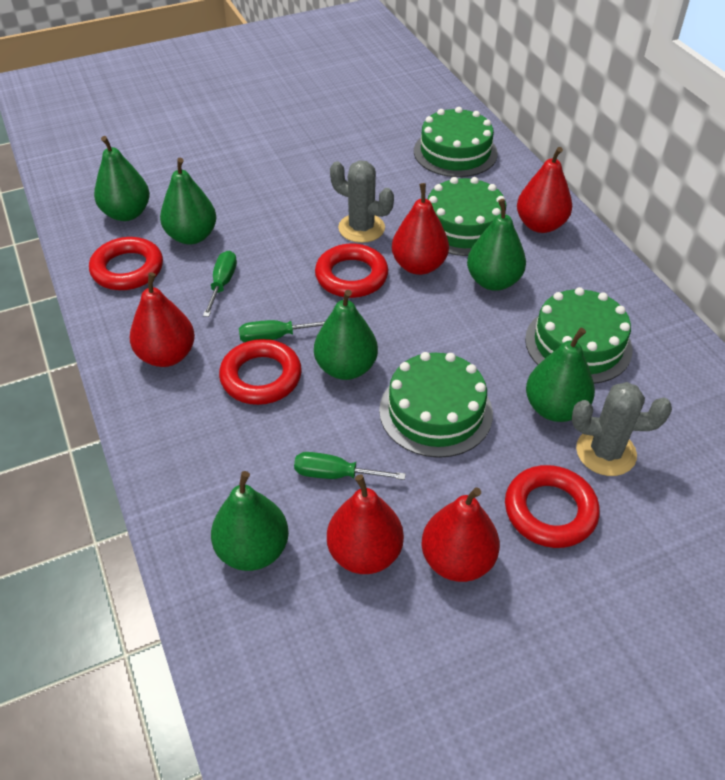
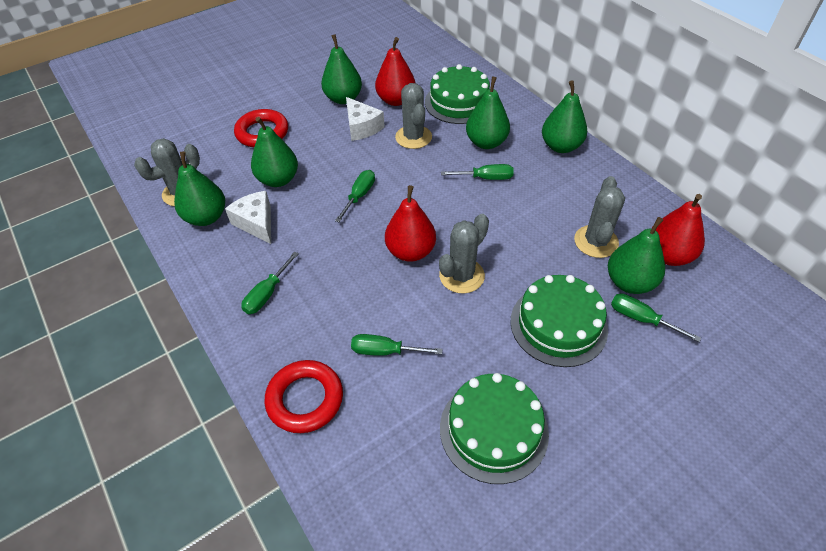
green cake: [379,352,493,458] [414,107,498,177] [427,177,506,256] [525,287,633,384] = 4 -> [425,64,490,124] [440,373,549,484] [510,275,608,367] = 3
green screwdriver: [203,251,237,317] [239,320,325,342] [294,452,406,480] = 3 -> [242,252,299,314] [335,170,375,222] [351,334,443,356] [441,164,514,180] [611,294,701,342] = 5
grey cactus: [330,160,394,243] [572,382,672,476] = 2 -> [134,138,200,206] [395,83,432,149] [439,214,489,293] [574,176,625,258] = 4
red pear: [130,272,195,367] [327,474,404,574] [392,183,449,275] [421,487,500,582] [517,147,572,233] = 5 -> [375,37,415,106] [385,185,436,262] [651,194,705,266] = 3
red ring: [89,237,163,290] [219,339,302,405] [315,243,388,298] [505,465,600,548] = 4 -> [234,109,288,147] [264,360,343,433] = 2
white cheese: none = 0 -> [225,191,271,244] [346,97,385,141] = 2

